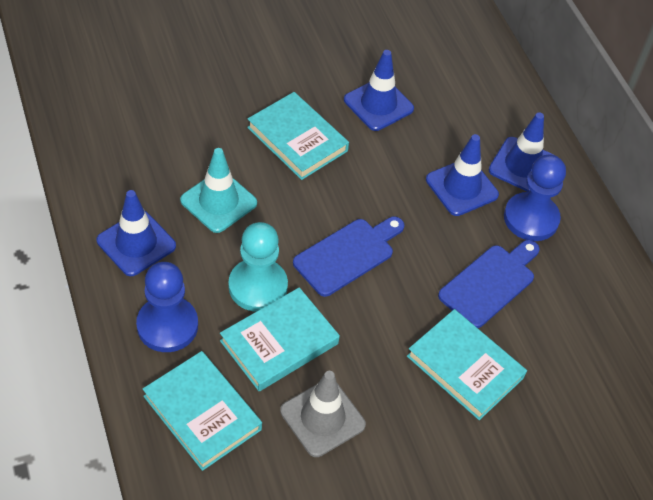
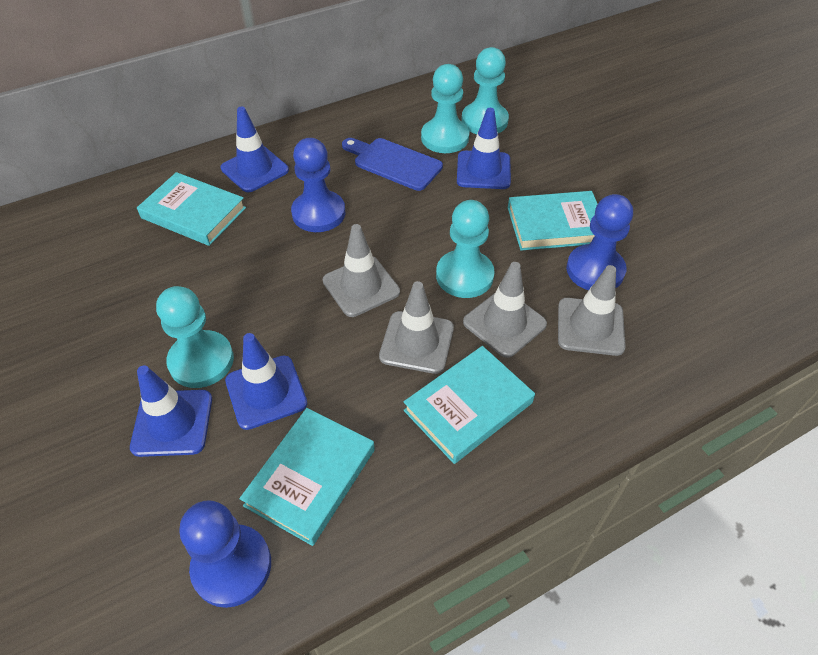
blue cutting board: [293,217,404,297] [438,240,540,328] = 2 -> [342,138,443,191] = 1
blue pawn: [136,262,198,352] [504,154,566,241] = 2 -> [180,500,271,608] [291,138,345,232] [566,194,633,290] = 3
grey traffic cone: [280,371,366,457] = 1 -> [323,224,400,317] [379,281,454,374] [463,262,547,358] [558,265,626,356] = 4
turquoise pawn: [229,222,288,312] = 1 -> [156,286,234,388] [421,64,469,153] [436,200,495,298] [461,47,509,134] = 4
turquoise traffic cone: [180,148,257,233] = 1 -> none = 0

